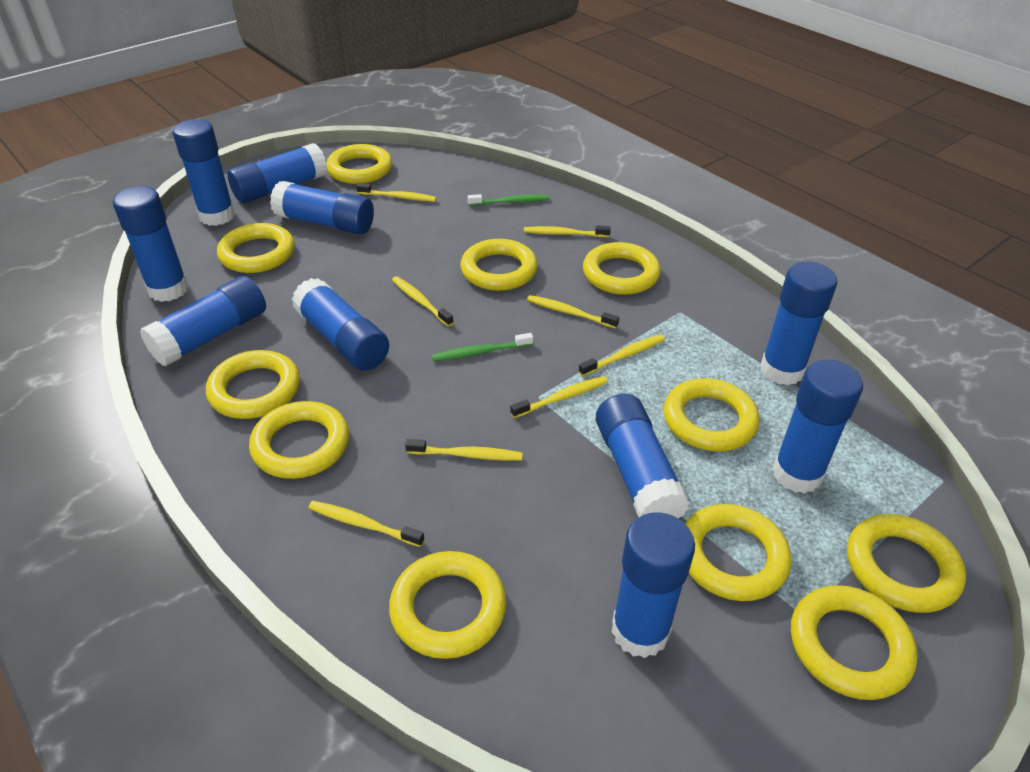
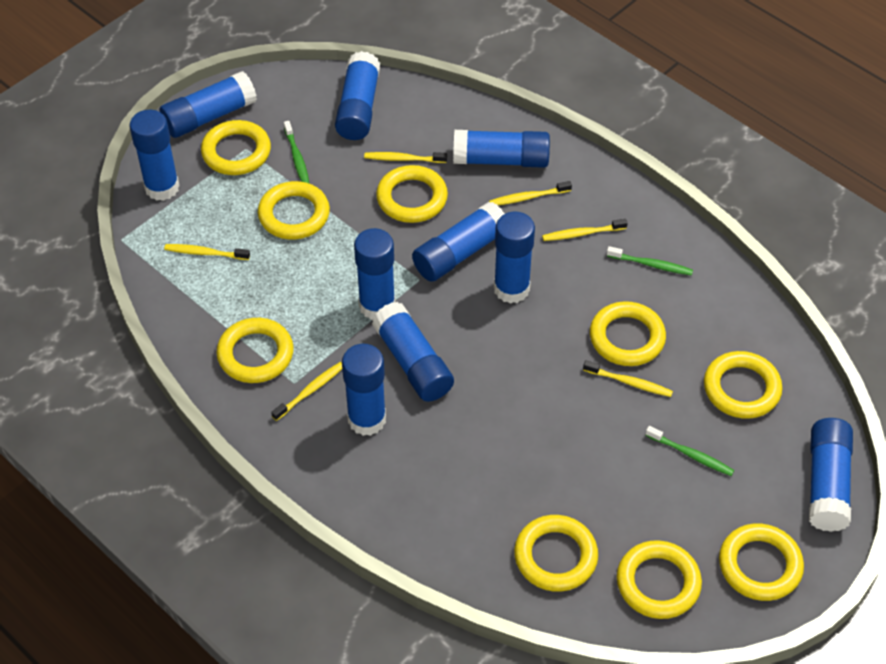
green toothbrush: [432,333,533,361] [468,194,550,206] = 2 -> [284,121,310,184] [607,246,693,276] [646,426,734,476] = 3
yellow ring: [206,350,300,419] [217,223,295,273] [249,401,349,479] [326,144,392,184] [389,551,506,659] [460,239,538,291] [583,242,661,295] [664,378,760,452] [685,504,791,601] [791,585,918,700] [847,514,966,613] = 11 -> [201,120,271,175] [217,318,294,383] [258,181,330,239] [376,165,448,223] [514,515,598,592] [590,301,666,366] [617,540,702,619] [704,351,782,419] [719,523,804,601] = 9
yellow toothbrush: [308,501,424,547] [356,183,437,202] [392,276,454,327] [405,439,523,461] [511,376,608,418] [524,225,611,237] [527,295,619,329] [579,334,665,376] = 8 -> [164,244,250,260] [271,362,342,421] [364,152,447,163] [489,181,572,205] [542,219,628,241] [583,360,673,397] = 6

